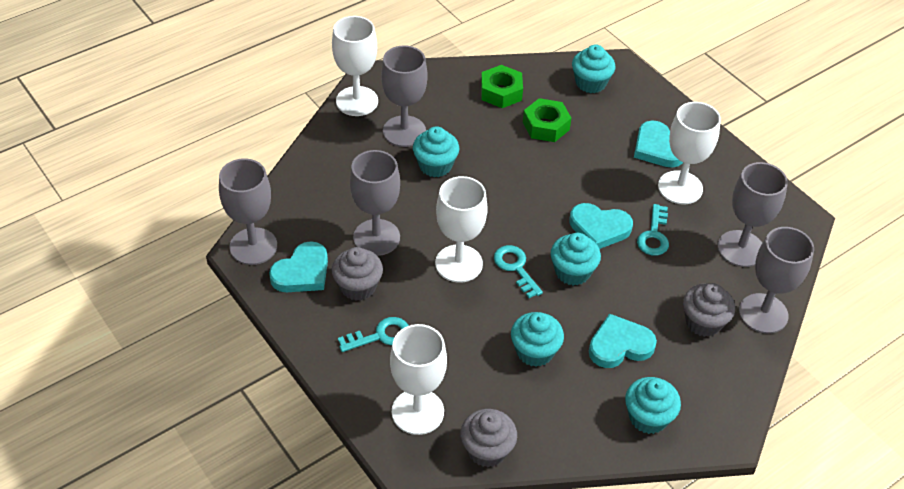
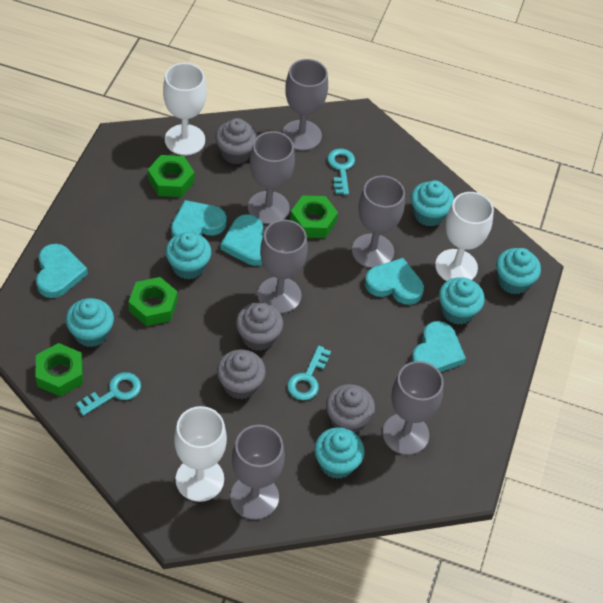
green nut: [481,65,523,108] [523,98,571,142] = 2 -> [36,343,83,396] [128,277,178,326] [148,155,195,197] [290,195,338,238] = 4
grey cupcake: [332,247,383,301] [460,409,517,467] [683,283,735,337] = 3 -> [215,118,258,164] [217,350,266,399] [236,302,283,351] [326,384,375,433] = 4
grey goblet: [219,158,277,265] [350,150,400,256] [381,45,428,147] [718,162,788,267] [739,227,814,334] = 5 -> [230,425,285,520] [248,131,295,224] [258,220,308,314] [282,59,328,151] [352,176,405,268] [383,361,444,455] = 6
turquoise cupcake: [413,126,459,177] [511,312,564,367] [551,233,601,286] [572,44,615,93] [625,377,681,434] = 5 -> [66,298,114,347] [165,232,211,279] [314,427,365,479] [411,180,454,227] [439,277,485,324] [496,248,541,295] = 6
turquoise heart: [269,241,328,292] [569,203,633,249] [589,314,657,368] [634,121,683,168] = 4 -> [36,244,88,298] [171,200,227,238] [220,214,263,266] [365,258,424,305] [411,321,466,372] = 5
white goblet: [332,16,378,116] [390,324,447,435] [435,176,488,283] [658,102,721,204] = 4 -> [163,63,206,155] [174,406,227,502] [435,192,494,281] = 3

